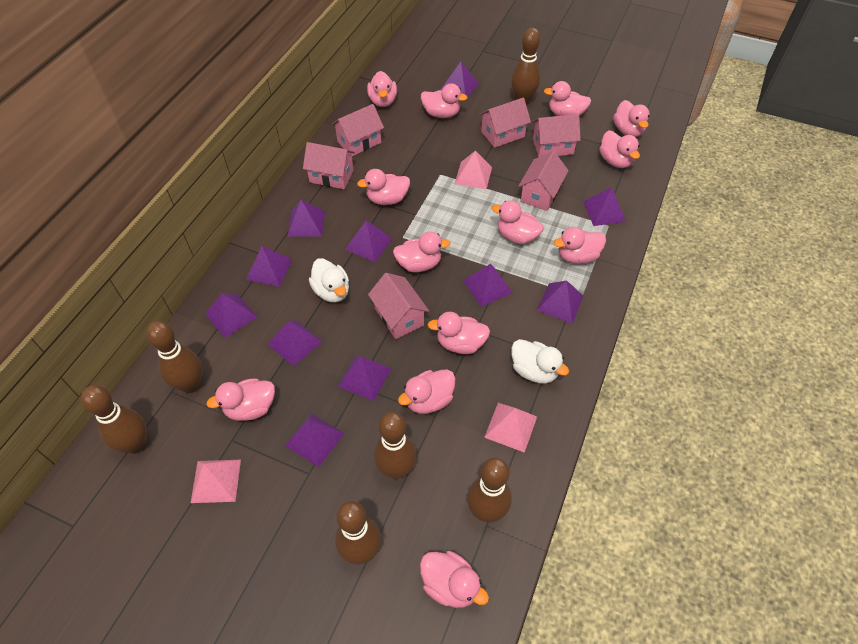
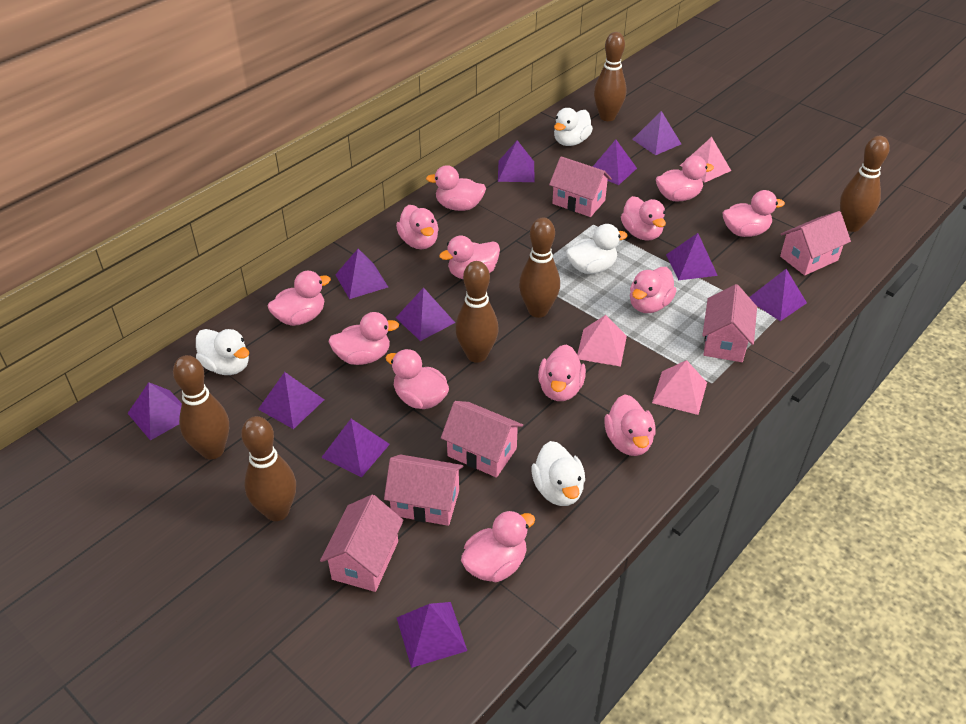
white duck: [309,258,349,302] [511,339,569,384] = 2 -> [196,329,249,375] [531,441,585,506] [554,108,593,146] [566,224,627,274] = 4

